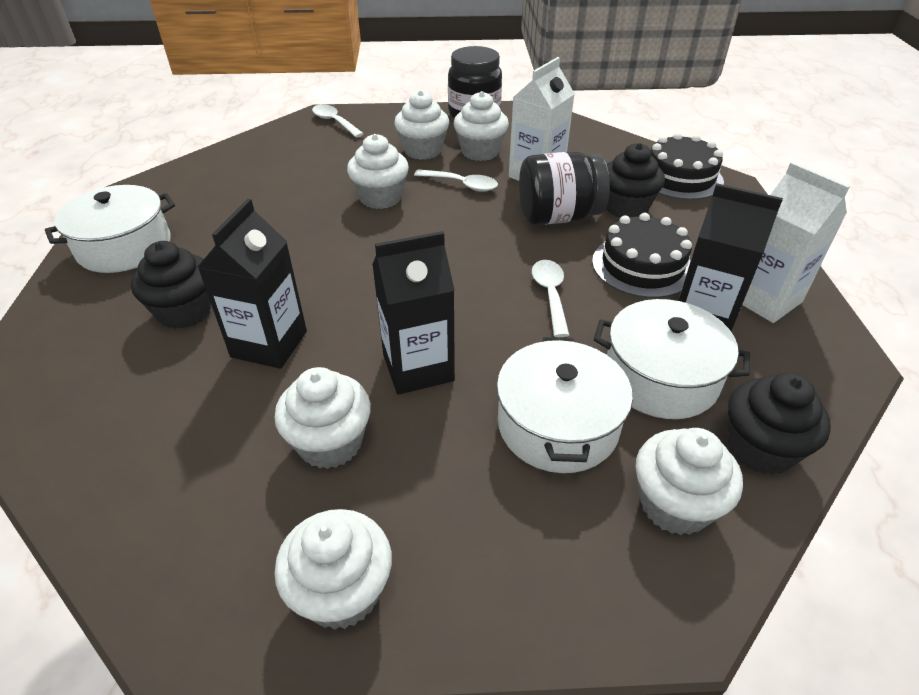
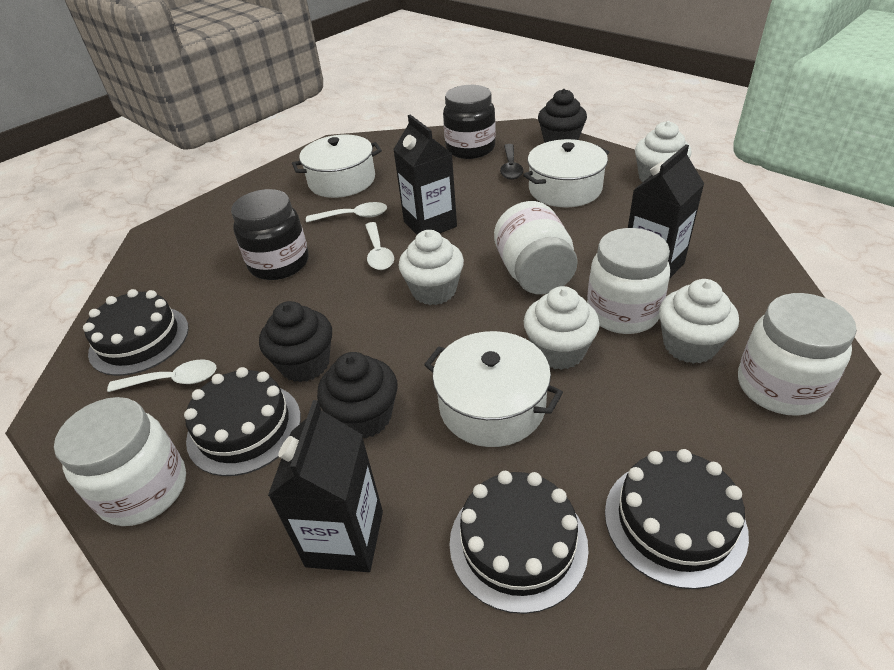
black cake: [592,213,692,298] [651,133,724,200] = 2 -> [83,289,189,376] [184,367,301,476] [449,471,589,614] [605,449,749,589] = 4
black spoon: none = 0 -> [500,144,523,180] = 1
white carton: [509,57,575,181] [742,162,850,323] = 2 -> none = 0
white cupcake: [274,367,371,469] [274,509,392,630] [347,134,409,209] [394,90,449,160] [454,91,509,161] [636,428,743,535] = 6 -> [399,230,464,305] [524,286,600,370] [635,121,691,182] [659,279,739,364] = 4
white jar: none = 0 -> [54,397,186,526] [494,201,578,295] [587,228,670,334] [738,293,857,416] = 4

